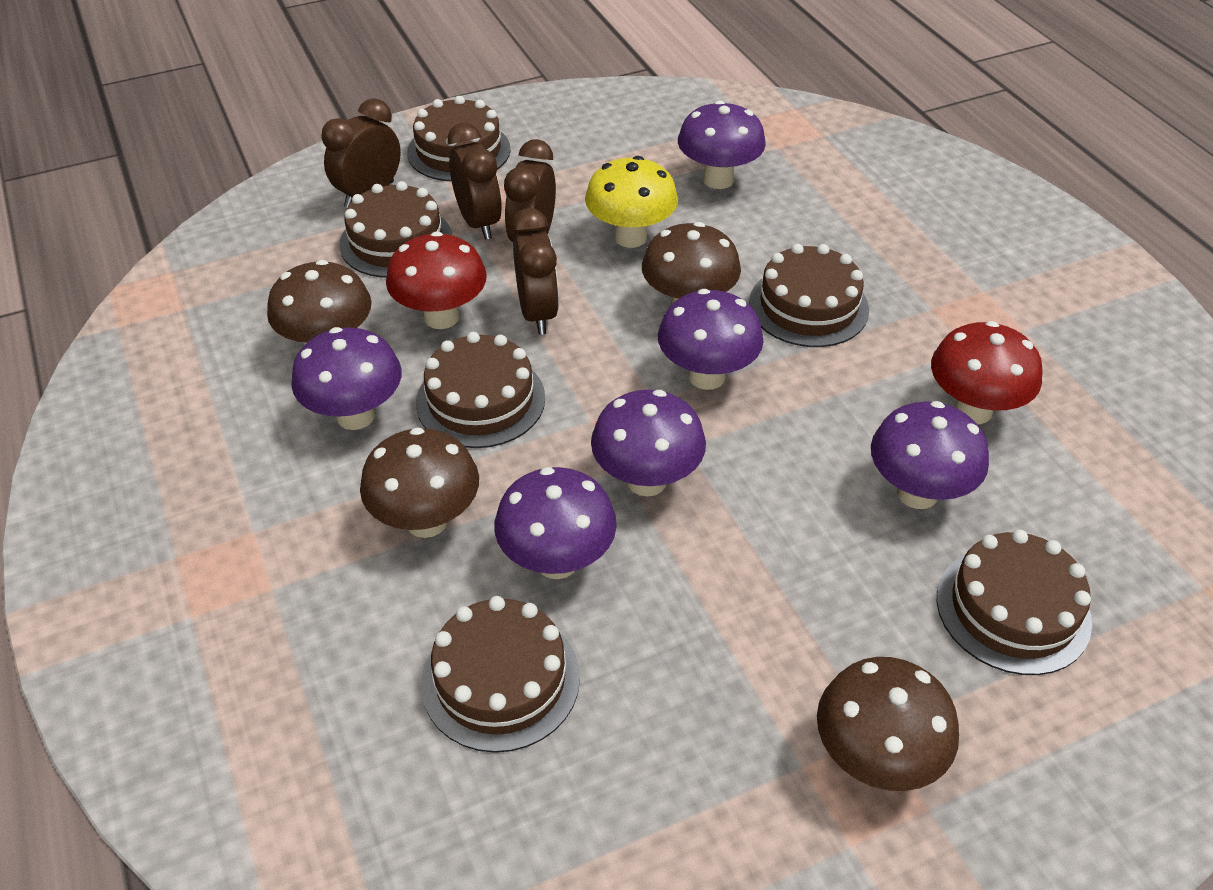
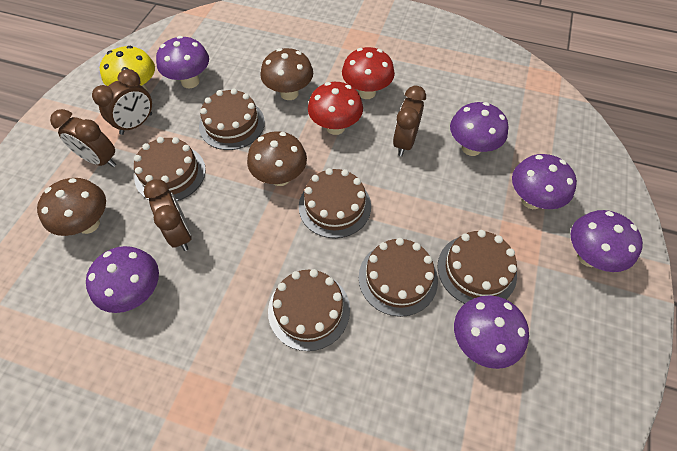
brown mushroom: [267,260,372,343] [360,427,479,538] [642,222,741,305] [817,657,959,791] = 4 -> [37,178,106,236] [247,131,307,186] [261,48,313,100] = 3

